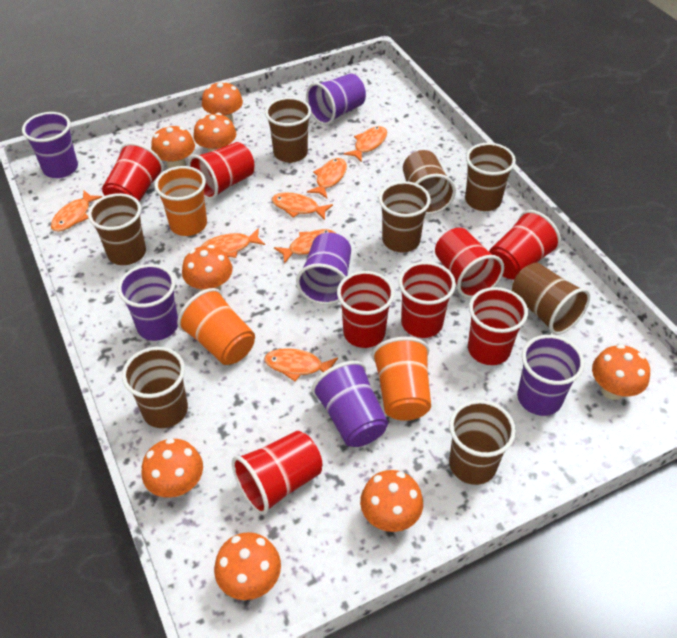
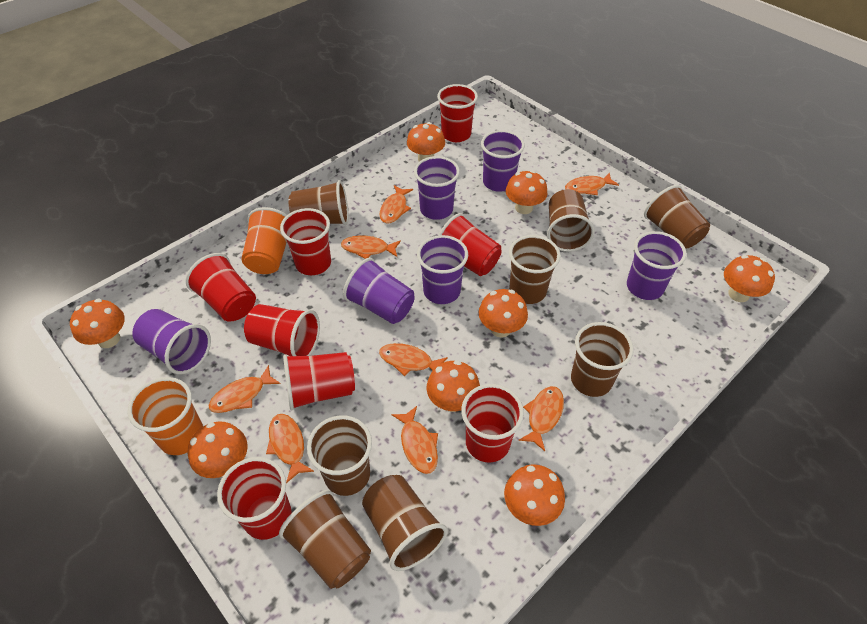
orange cup: [154,166,207,236] [177,288,255,365] [372,337,431,421] = 3 -> [128,377,203,455] [241,207,287,274] = 2
orange fish: [51,190,102,232] [202,228,265,258] [264,348,338,381] [272,192,333,220] [274,229,335,264] [307,158,347,198] [344,126,387,162] = 7 -> [209,365,281,413] [266,414,314,483] [341,235,401,259] [379,185,413,223] [379,343,448,376] [391,406,438,474] [518,386,564,451] [565,172,619,195] = 8

